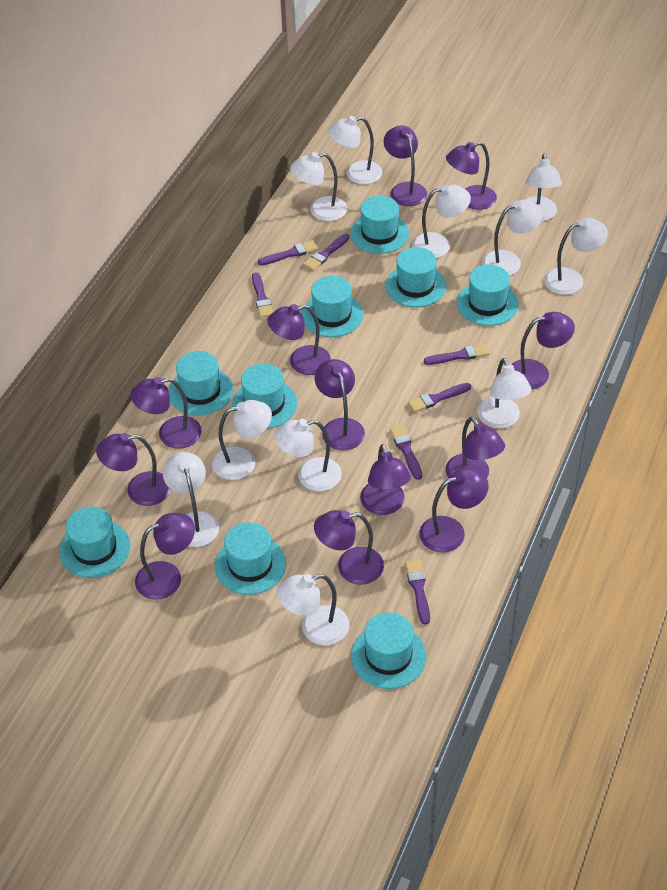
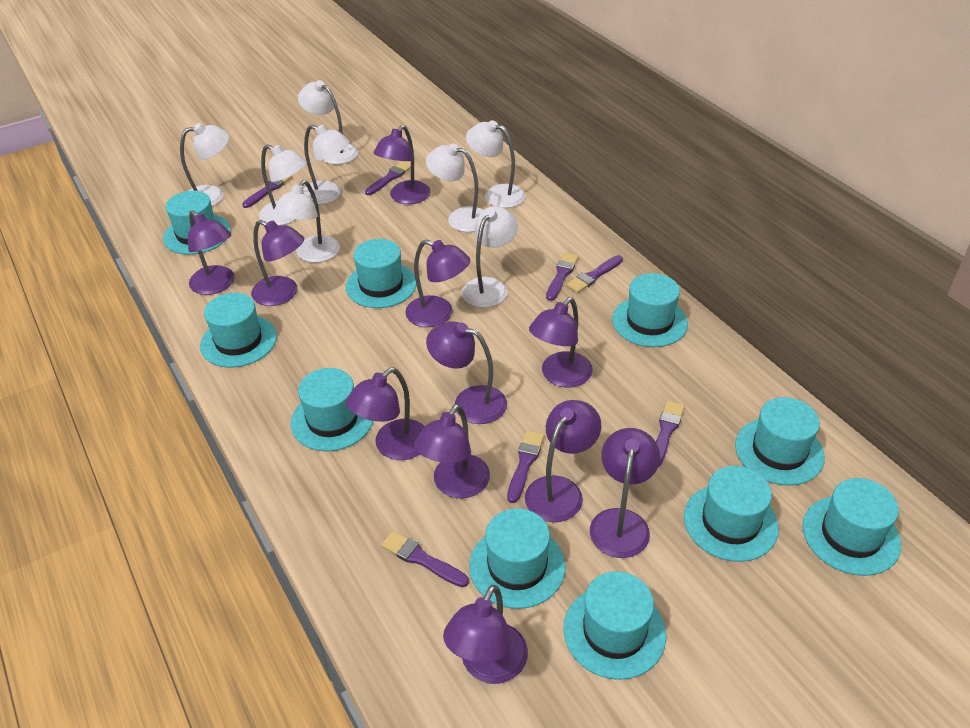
purple lamp: [96,433,171,506] [130,377,202,449] [135,513,195,600] [267,304,331,375] [314,510,384,585] [315,359,365,450] [360,444,411,515] [384,125,427,206] [419,468,489,552] [445,417,505,478] [446,141,497,210] [511,312,575,389] = 12 -> [188,210,235,295] [251,220,304,306] [346,367,425,460] [374,125,431,204] [405,239,470,327] [414,404,490,498] [426,321,507,424] [443,585,528,684] [525,400,601,522] [529,297,593,387] [590,428,660,558] = 11
turquoise hat: [59,507,130,578] [169,351,233,416] [215,522,286,595] [232,364,297,429] [301,276,363,337] [350,196,409,254] [351,612,427,689] [385,247,446,307] [457,265,519,326] = 9 -> [163,191,231,255] [200,293,277,368] [291,368,373,451] [346,239,416,308] [469,508,566,609] [563,571,666,680] [612,273,688,347] [684,466,779,562] [735,397,825,486] [803,478,901,576] = 10
white lamp: [163,452,219,547] [212,400,272,480] [274,419,342,491] [277,574,349,645] [290,152,347,221] [328,116,383,184] [412,184,471,258] [477,358,531,429] [482,200,543,276] [525,154,562,221] [544,218,608,295] = 11 -> [180,123,230,206] [259,145,307,226] [274,180,340,263] [298,80,358,164] [303,125,350,205] [426,143,483,232] [461,206,518,308] [466,120,526,208] = 8

